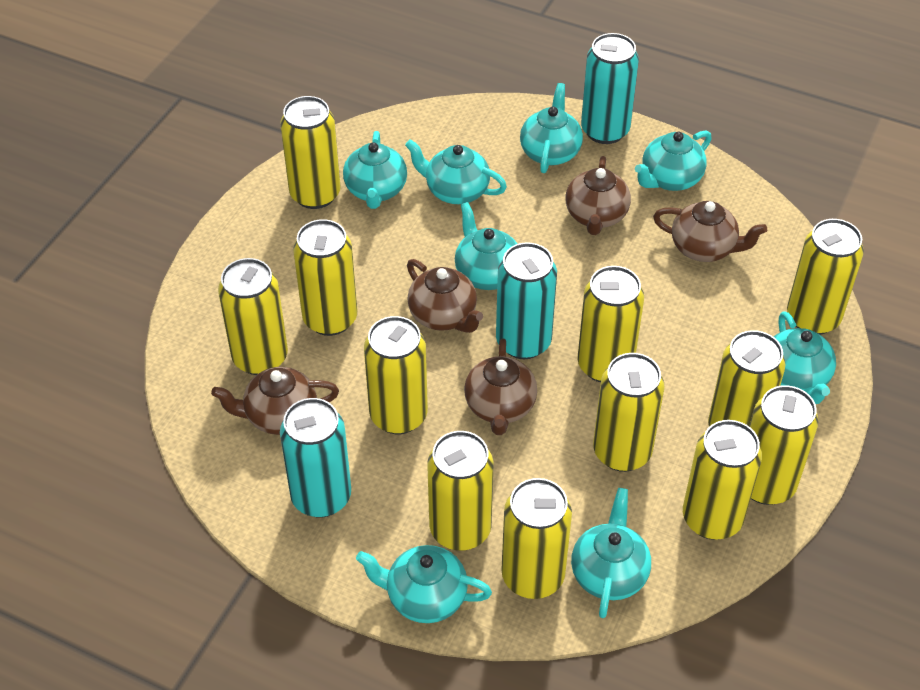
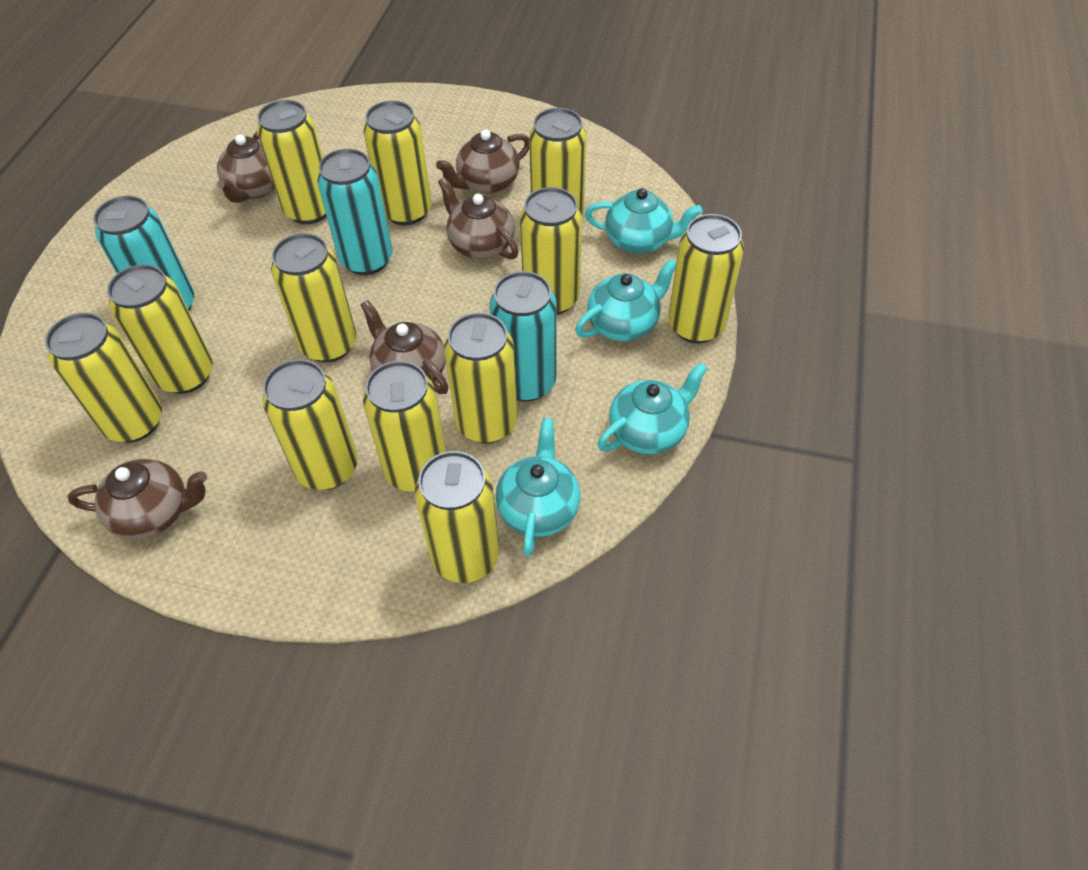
turquoise teapot: [343,131,407,209] [356,545,492,623] [405,139,507,204] [455,202,518,290] [520,83,583,173] [571,488,651,618] [635,131,712,191] [774,311,836,404] = 8 -> [496,418,580,557] [575,258,676,341] [585,188,702,254] [597,362,708,454] = 4

